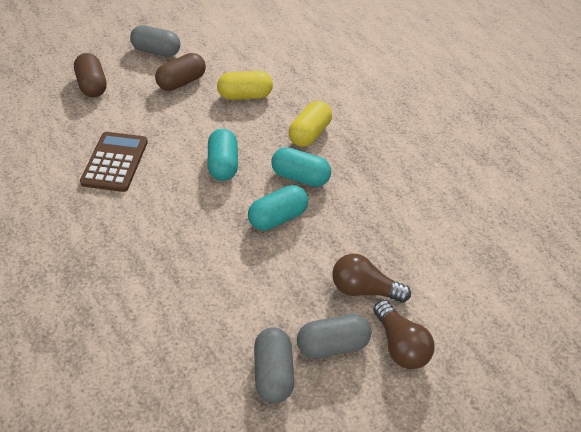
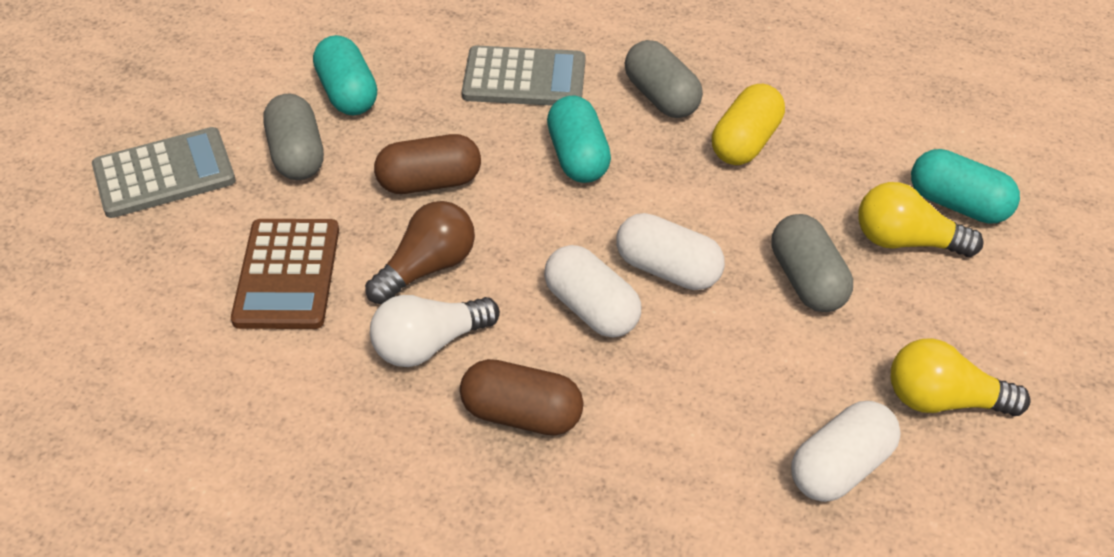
brown light bulb: [332,254,411,303] [373,300,434,369] = 2 -> [365,201,475,304] = 1
grey calculator: none = 0 -> [92,127,236,218] [462,46,585,106] = 2
white capsule: none = 0 -> [544,245,641,337] [616,213,725,290] [791,401,901,502] = 3
white light bulb: none = 0 -> [370,295,500,367] = 1
yellow capsule: [217,71,273,100] [289,101,332,147] = 2 -> [712,84,785,165] = 1
yellow light bulb: none = 0 -> [858,182,983,257] [891,338,1031,416] = 2

